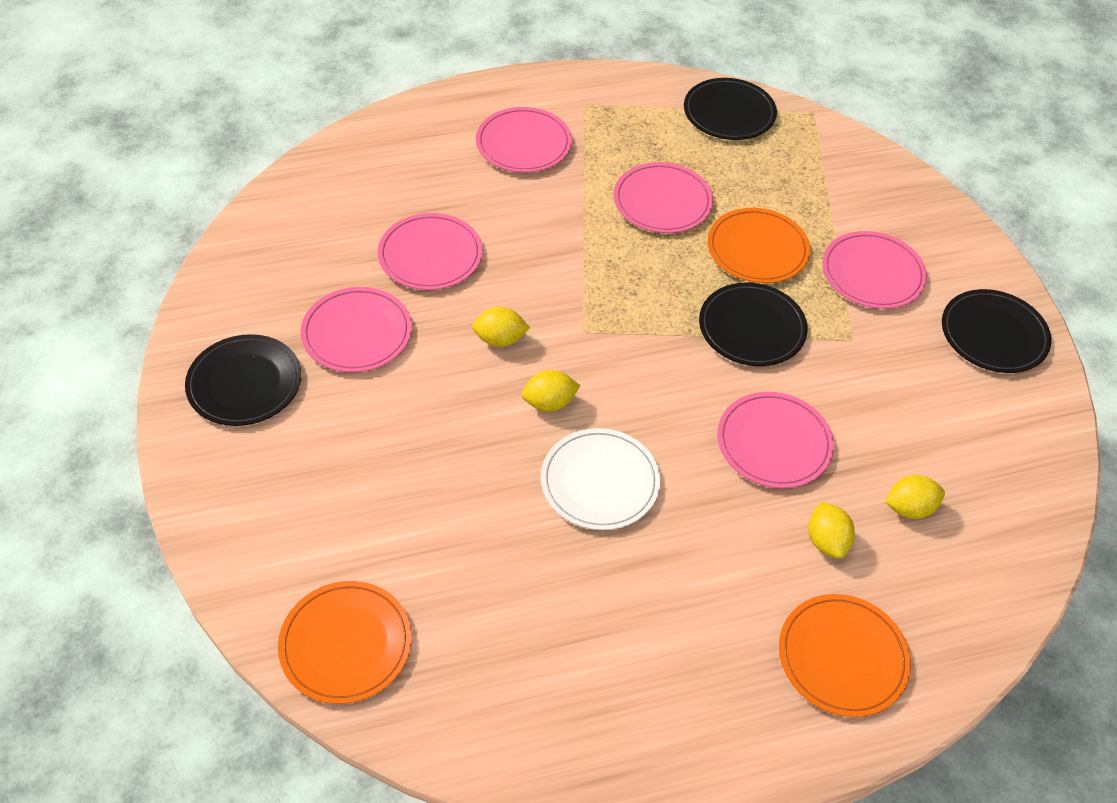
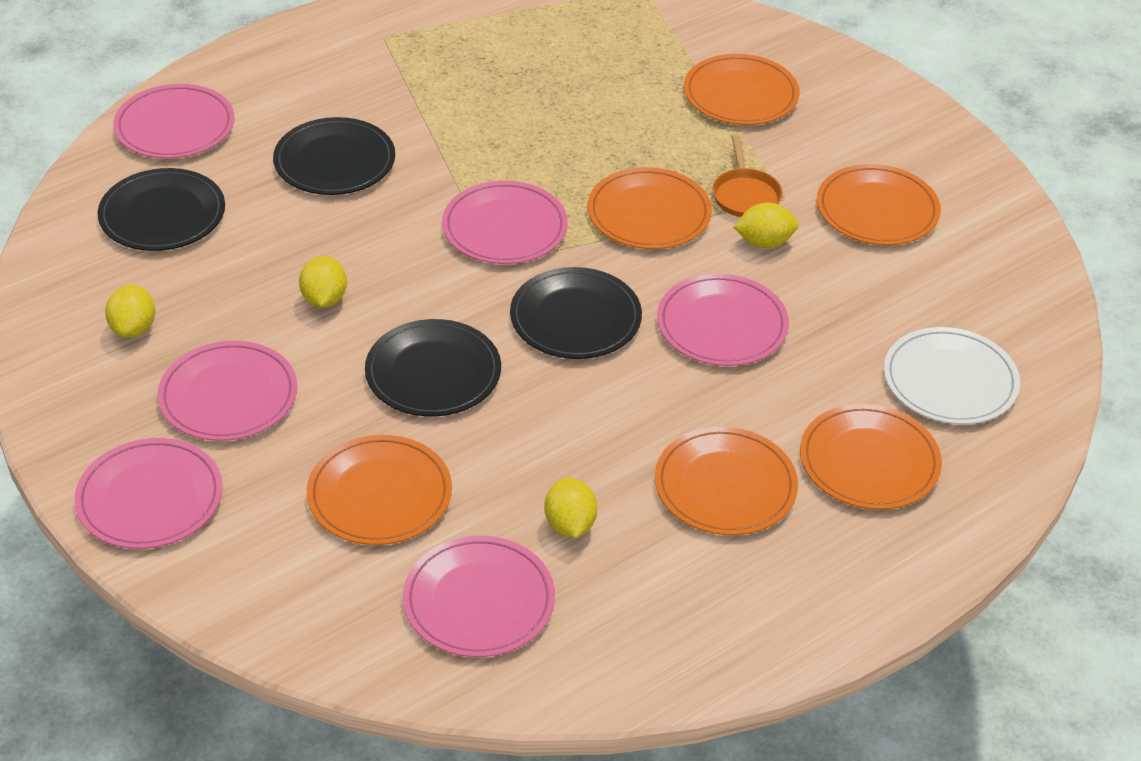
orange pan: none = 0 -> [712,135,783,217] = 1
orange plate: [278,581,412,704] [707,208,810,283] [779,594,911,717] = 3 -> [306,435,452,545] [588,167,712,249] [655,427,798,535] [684,54,799,125] [800,404,942,510] [817,164,941,245] = 6

